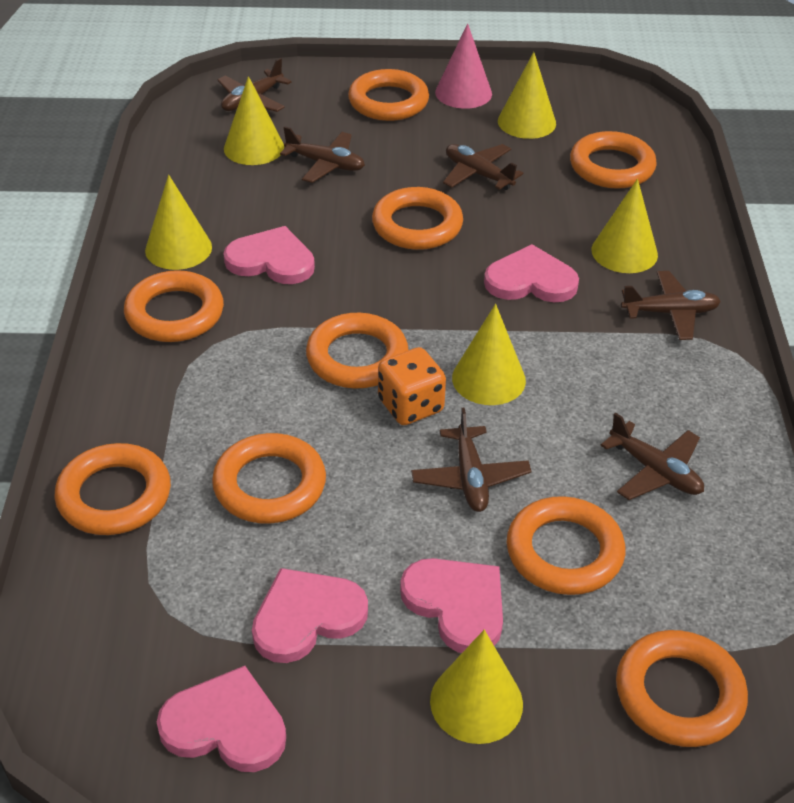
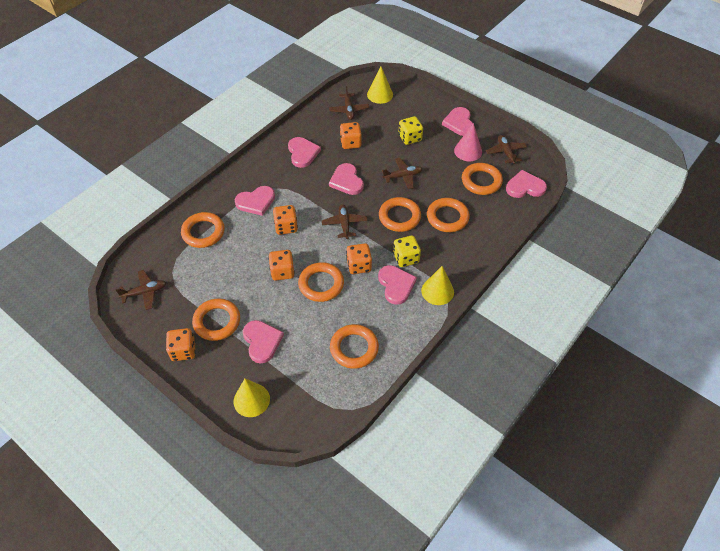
brown plane: [217,58,292,112] [280,126,365,183] [411,408,531,512] [443,144,523,190] [600,412,704,500] [621,271,721,340] = 6 -> [116,270,166,310] [322,204,367,239] [329,86,369,120] [382,158,422,189] [486,135,527,164] = 5
orange dice: [378,347,446,425] = 1 -> [166,328,196,361] [268,250,295,281] [273,205,298,235] [340,122,362,149] [346,243,372,274] = 5
orange ring: [54,443,171,535] [124,270,224,342] [212,433,326,524] [306,313,408,388] [348,69,429,121] [372,187,463,250] [507,496,625,595] [570,131,657,189] [616,630,748,747] = 9 -> [181,212,225,248] [192,299,240,341] [298,262,344,302] [330,324,379,369] [379,197,421,232] [427,198,470,232] [462,163,503,195] = 7
pink heart: [157,666,286,772] [223,226,315,284] [252,568,368,663] [400,558,503,653] [484,244,579,302] = 5 -> [235,186,275,216] [243,320,284,364] [288,137,321,168] [329,163,364,195] [378,265,417,305] [442,107,473,136] [506,170,547,198] = 7
yellow cone: [145,175,212,270] [224,76,284,165] [430,630,523,744] [452,304,526,405] [498,52,556,139] [591,179,658,273] = 6 -> [234,378,270,417] [367,67,393,104] [421,266,454,305] = 3
yellow dice: none = 0 -> [393,236,421,267] [398,116,423,145] = 2

